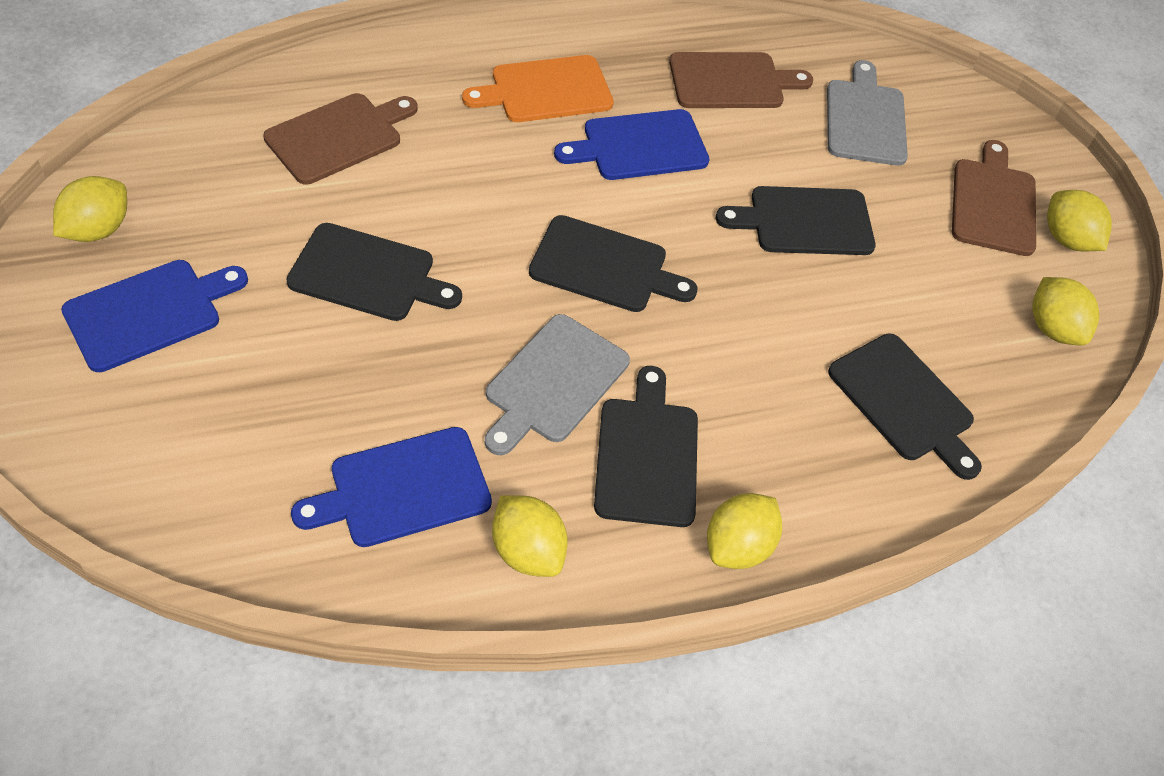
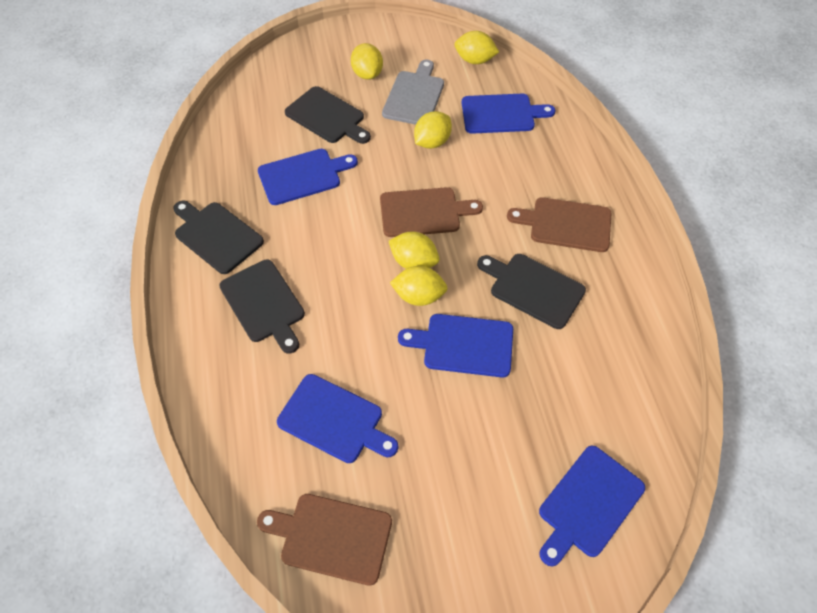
black cutting board: [286,223,462,321] [529,215,698,312] [594,366,698,527] [716,186,876,255] [828,333,982,480] = 5 -> [173,201,264,274] [219,260,305,354] [285,86,371,144] [477,254,586,329] = 4
blue cutting board: [61,260,248,372] [291,427,492,547] [554,109,710,180] = 3 -> [258,149,358,205] [277,374,398,463] [398,314,513,377] [462,94,555,134] [539,445,645,566] = 5
grey cutting board: [485,314,630,455] [827,60,908,166] = 2 -> [382,60,444,125] = 1
orange cutting board: [462,55,614,122] = 1 -> none = 0

